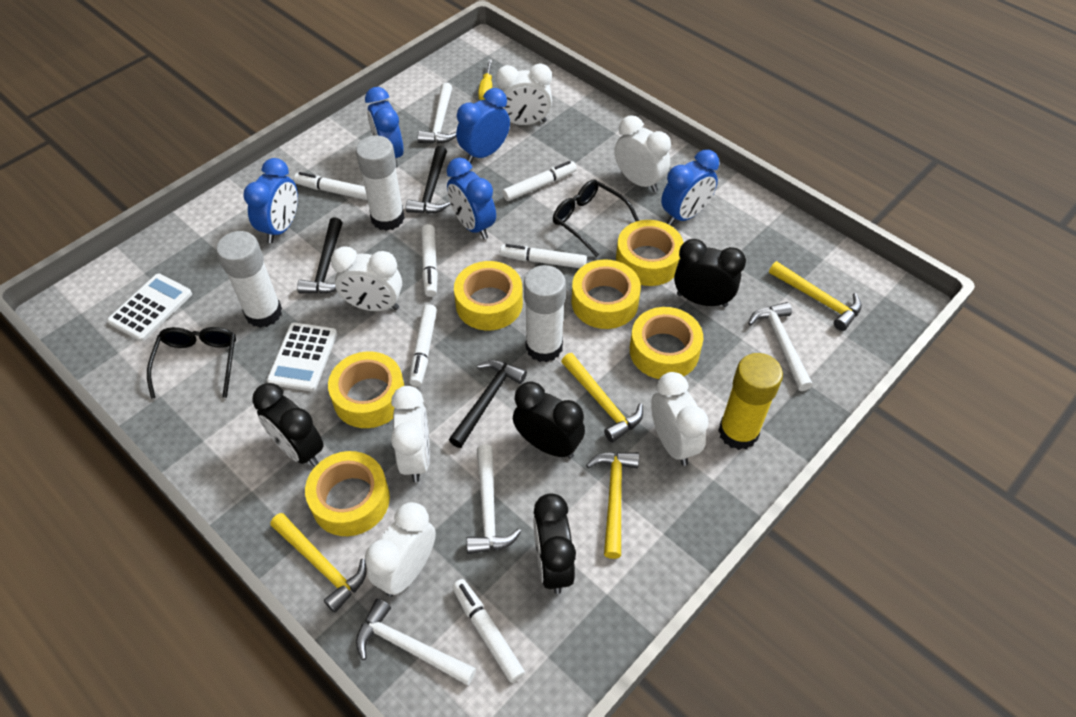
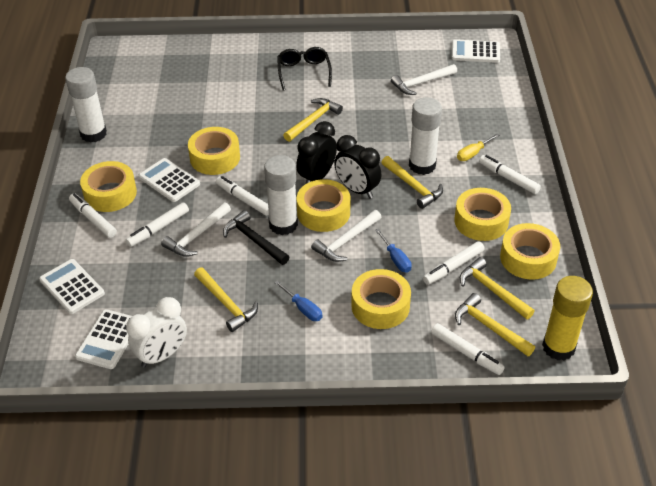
black clock: [252,383,323,467] [513,381,585,459] [533,493,576,594] [674,239,746,307] = 4 -> [296,121,337,184] [334,135,381,199] = 2
black glasses: [147,327,236,399] [553,179,639,257] = 2 -> [277,47,332,91] = 1
black hammer: [297,218,343,294] [406,146,450,214] [449,360,527,448] = 3 -> [223,210,289,265] = 1
blue clock: [243,158,298,243] [365,87,404,168] [447,158,496,239] [456,88,510,163] [661,150,719,226] = 5 -> none = 0
blue screwdriver: none = 0 -> [274,280,323,321] [375,229,412,272] = 2
white calculator: [107,274,192,342] [267,322,337,391] = 2 -> [39,259,105,314] [75,309,132,369] [139,158,200,202] [452,39,500,63] = 4
white clock: [331,246,402,311] [365,502,436,597] [391,386,430,482] [496,64,552,125] [614,115,671,192] [651,372,709,466] = 6 -> [126,297,187,368] = 1
white hammer: [356,599,476,685] [418,83,456,144] [466,445,521,554] [748,302,813,391] = 4 -> [161,202,231,257] [311,210,381,262] [391,64,457,95] = 3
yellow hammer: [270,513,367,613] [561,353,643,443] [586,452,639,559] [769,261,862,331] = 4 -> [194,267,258,332] [283,98,343,142] [381,156,443,209] [455,293,535,356] [460,257,535,319] = 5

